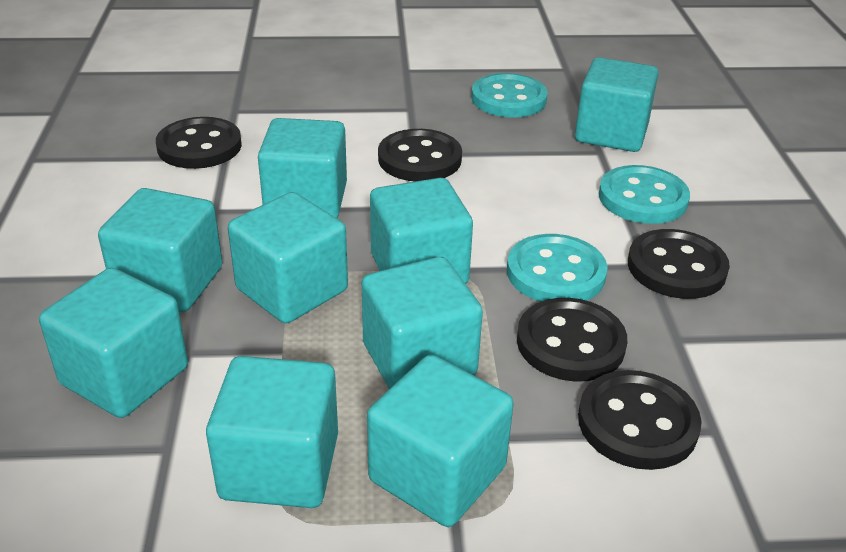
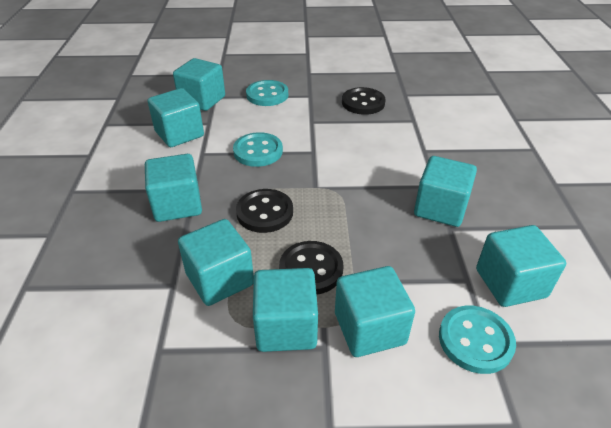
black button: [156,117,242,169] [378,129,462,182] [517,298,627,382] [578,370,702,470] [628,229,730,299] = 5 -> [236,189,293,233] [279,241,343,295] [342,87,386,115] = 3
turquoise cube: [39,268,188,418] [98,188,223,312] [206,356,338,508] [228,192,348,324] [258,118,347,218] [362,257,483,389] [367,355,514,527] [370,178,473,284] [575,57,659,152] = 9 -> [145,154,202,222] [148,88,204,147] [173,58,225,111] [178,219,254,306] [253,268,318,352] [335,266,415,357] [414,156,477,227] [476,225,566,307] = 8

